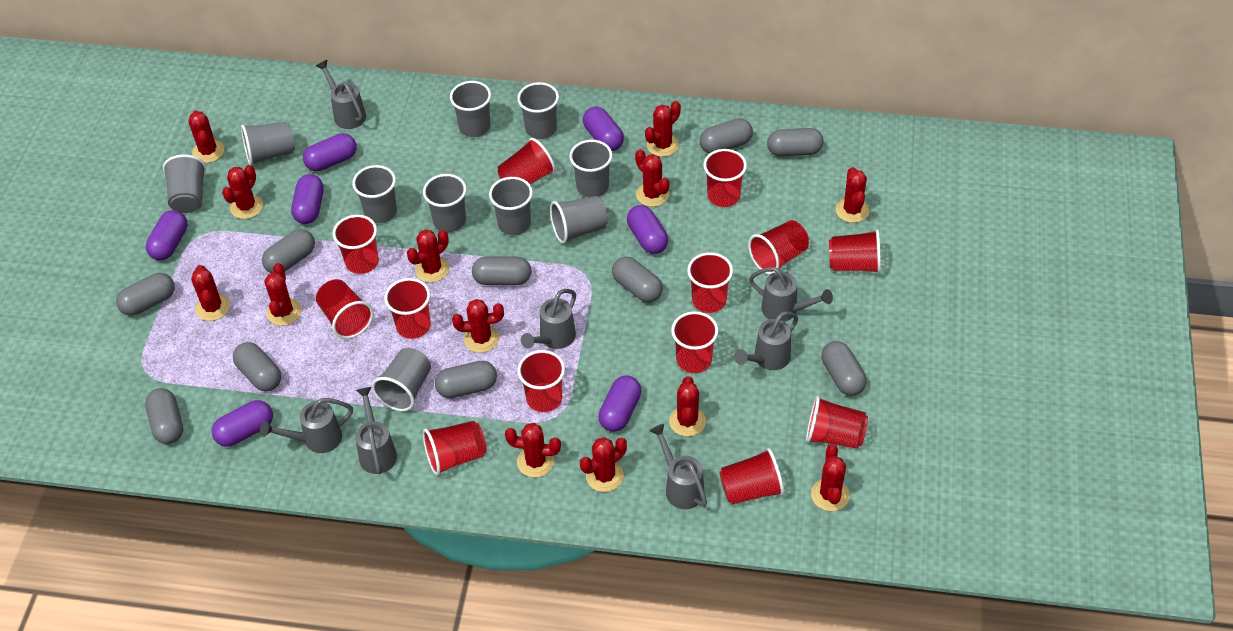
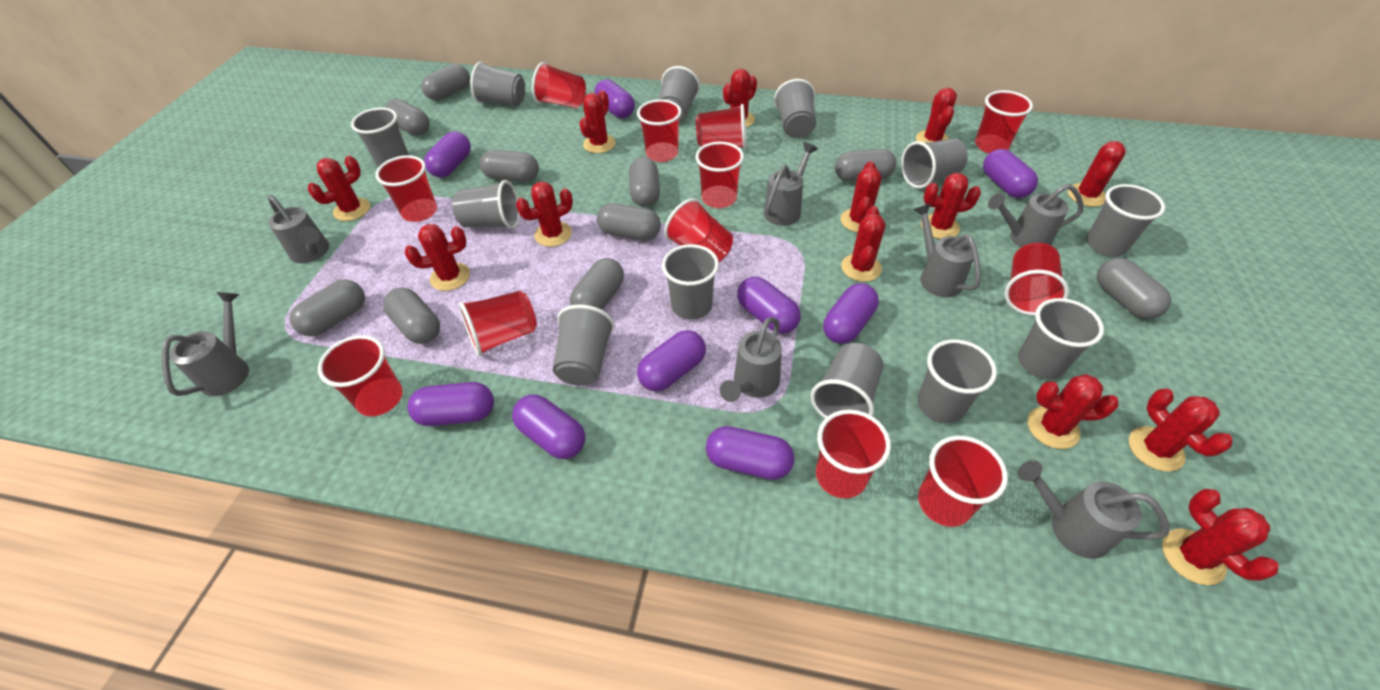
grey cup: [163,154,206,213] [241,122,295,166] [352,165,397,223] [372,348,431,411] [423,174,467,232] [450,81,491,137] [489,177,533,235] [517,82,559,139] [550,196,608,244] [569,140,613,197] = 10 -> [351,108,409,167] [452,180,520,229] [470,62,525,106] [553,304,615,386] [658,66,700,122] [662,244,719,320] [774,79,816,138] [811,343,883,418] [901,138,968,189] [917,339,997,423] [1018,298,1104,379] [1086,184,1165,256] = 12
purple capsule: [146,210,188,260] [212,400,273,447] [291,174,324,224] [303,133,357,171] [583,107,624,151] [598,375,641,432] [627,205,668,254] = 7 -> [407,382,494,426] [424,131,471,178] [512,395,585,459] [594,79,635,118] [637,330,706,391] [706,426,794,480] [737,276,801,334] [823,283,879,344] [983,149,1038,198] = 9
red cup: [316,279,374,339] [333,215,379,274] [384,278,431,339] [423,421,486,476] [498,138,556,185] [517,350,565,412] [671,311,718,373] [687,252,733,313] [703,149,747,207] [719,448,784,505] [748,220,809,275] [806,396,868,449] [829,229,881,274] = 13 -> [318,335,403,416] [375,155,437,222] [459,291,537,356] [532,62,586,108] [637,99,682,162] [664,198,733,262] [695,142,744,208] [696,104,747,149] [816,409,891,499] [918,436,1008,527] [975,90,1033,153] [1004,243,1069,316] = 12

